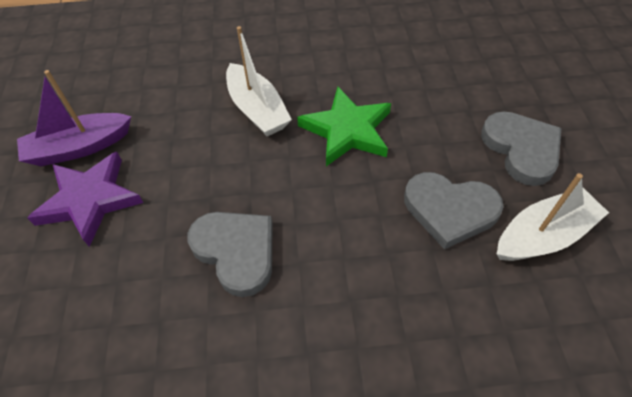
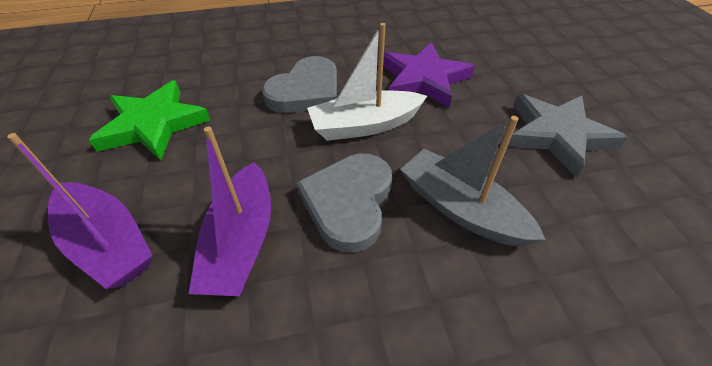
grey boat: none = 0 -> [400,116,546,247] = 1
grey heart: [187,212,273,297] [404,172,504,249] [481,111,561,186] = 3 -> [262,56,337,113] [296,154,392,253] = 2
grey star: none = 0 -> [508,94,628,178] = 1
purple boat: [17,70,131,166] = 1 -> [7,133,153,289] [189,126,271,296] = 2
white boat: [226,26,292,136] [497,173,609,261] = 2 -> [307,23,427,141] = 1

